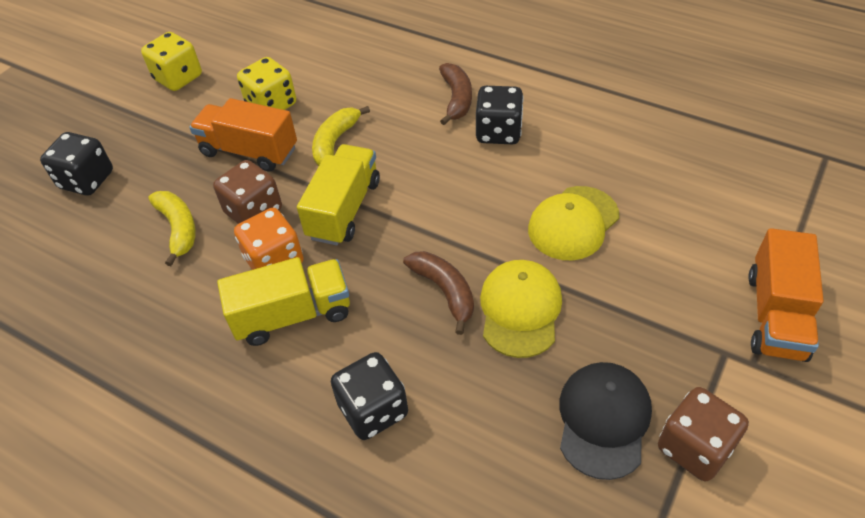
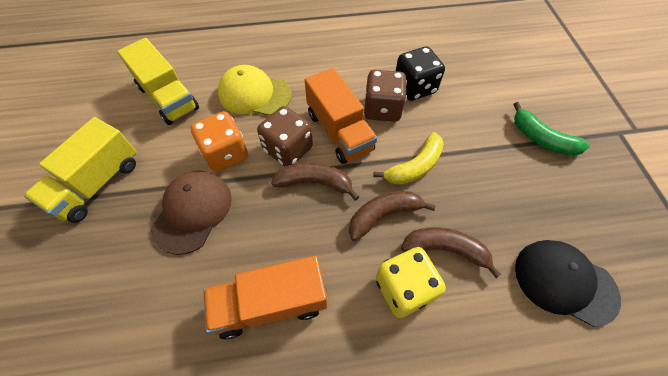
black dice: [40,132,113,196] [331,352,408,440] [476,86,524,144] = 3 -> [396,47,445,101] = 1
brown banana: [403,251,474,335] [439,63,472,125] = 2 -> [271,163,360,201] [349,191,436,241] [401,227,501,278] = 3
brown cap: none = 0 -> [151,170,232,255] = 1
green banana: none = 0 -> [514,102,590,156] = 1
yellow banana: [148,191,196,266] [312,106,370,166] = 2 -> [373,132,444,185] = 1
yellow cap: [480,260,562,358] [528,186,619,260] = 2 -> [218,65,292,116] = 1
yellow dice: [141,32,202,91] [237,57,296,110] = 2 -> [376,247,446,318] = 1

